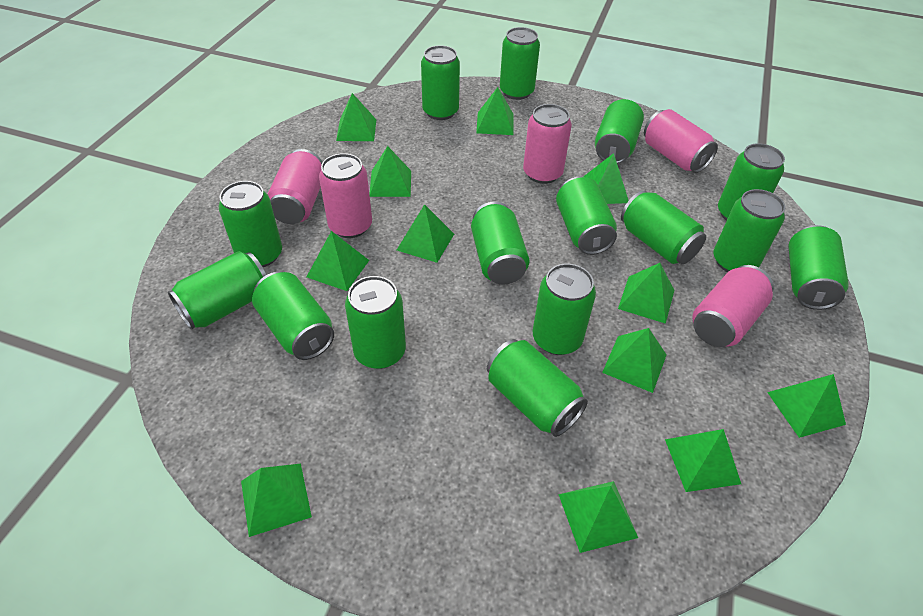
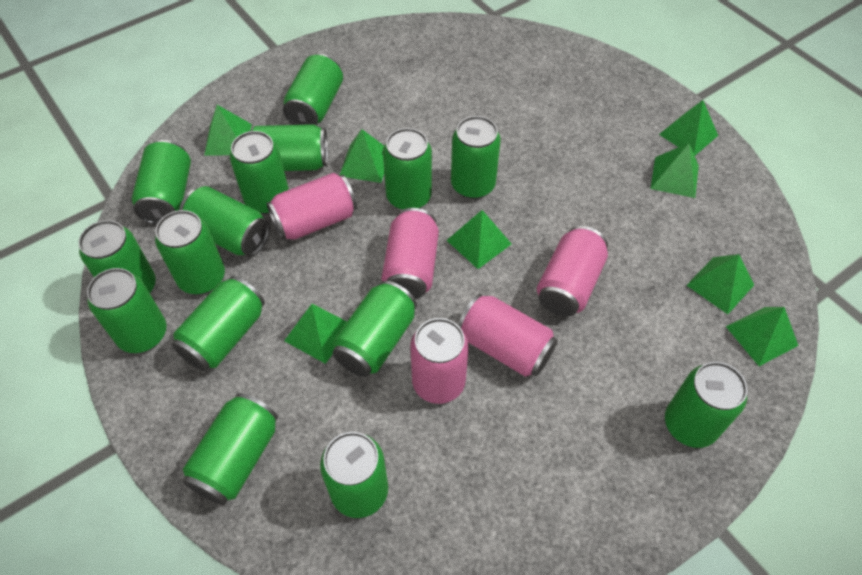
green pyramid: [241,464,312,537] [307,231,369,291] [336,93,376,141] [369,146,411,197] [397,204,454,263] [476,87,514,135] [558,481,638,553] [583,153,629,204] [602,328,667,393] [618,263,675,324] [665,429,741,492] [767,374,846,438] = 12 -> [204,105,252,156] [284,304,347,364] [340,129,384,183] [446,210,511,269] [651,143,699,198] [659,100,718,156] [686,254,754,314] [726,307,798,366] = 8

